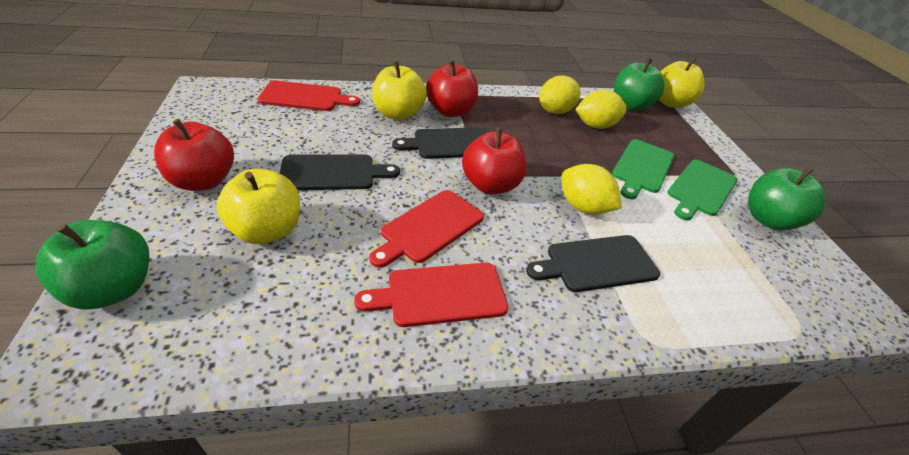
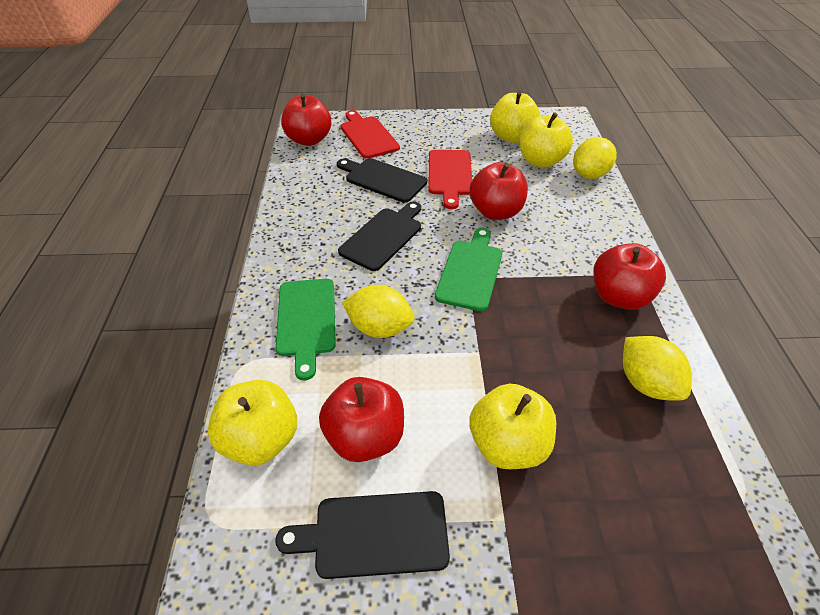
green apple: [35,220,149,310] [614,58,664,111] [748,167,825,230] = 3 -> none = 0
red apple: [154,119,234,191] [426,60,478,117] [462,128,526,194] = 3 -> [281,93,332,146] [319,377,404,462] [470,162,528,220] [594,243,666,310] = 4
red cutting board: [258,80,360,111] [354,263,508,327] [369,190,484,268] = 3 -> [341,110,400,159] [428,150,472,209] = 2
yellow apple: [217,169,300,244] [372,61,427,120] [659,57,704,108] = 3 -> [208,380,297,466] [469,384,556,469] [490,91,540,143] [520,112,573,168] = 4

